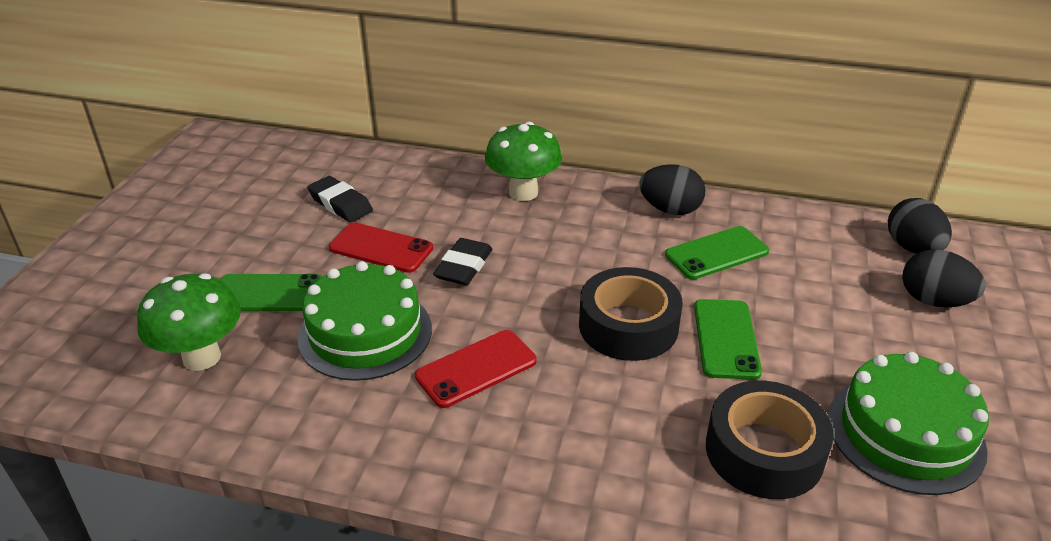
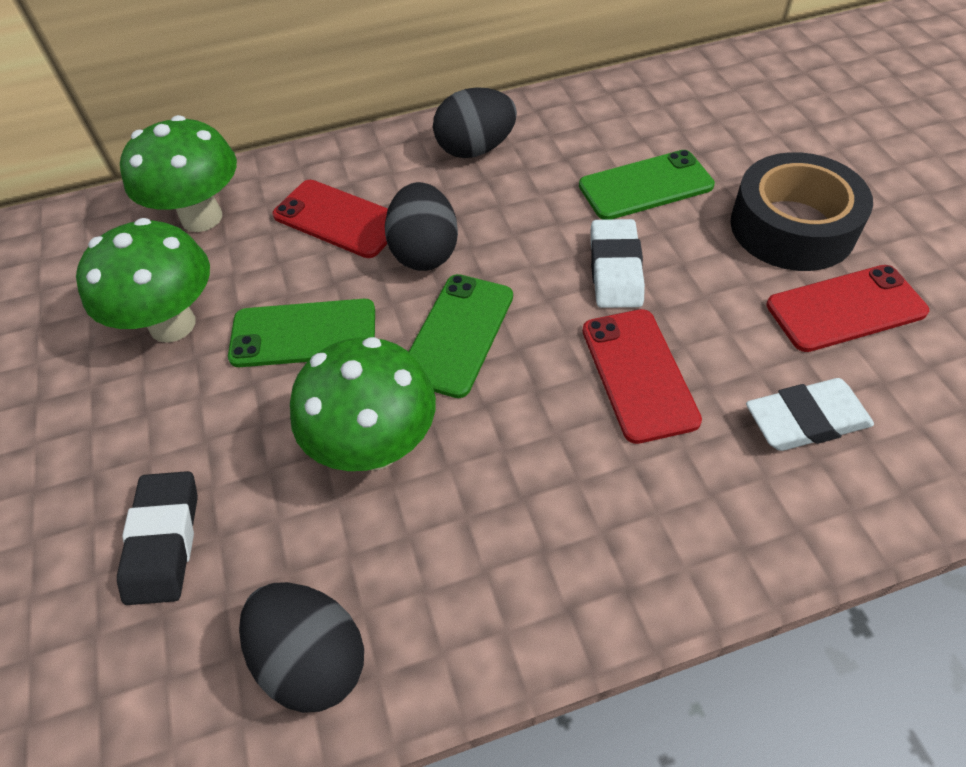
black eraser: [307,176,373,223] [433,238,492,285] = 2 -> [117,471,198,605] = 1
black tape: [579,267,683,361] [706,380,834,499] = 2 -> [730,152,873,271] = 1
green cake: [297,261,432,381] [828,352,989,495] = 2 -> none = 0
green mushroom: [137,273,241,371] [485,122,562,201] = 2 -> [76,218,210,343] [120,115,237,232] [290,337,436,471] = 3
red phone: [329,222,433,273] [415,330,537,408] = 2 -> [272,180,388,258] [582,309,702,444] [766,265,929,352] = 3
white eraser: none = 0 -> [591,219,645,308] [746,378,874,451] = 2

